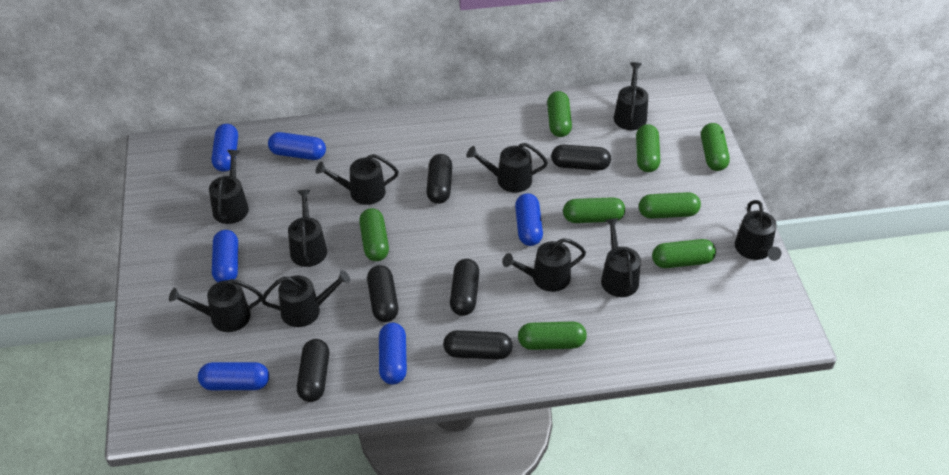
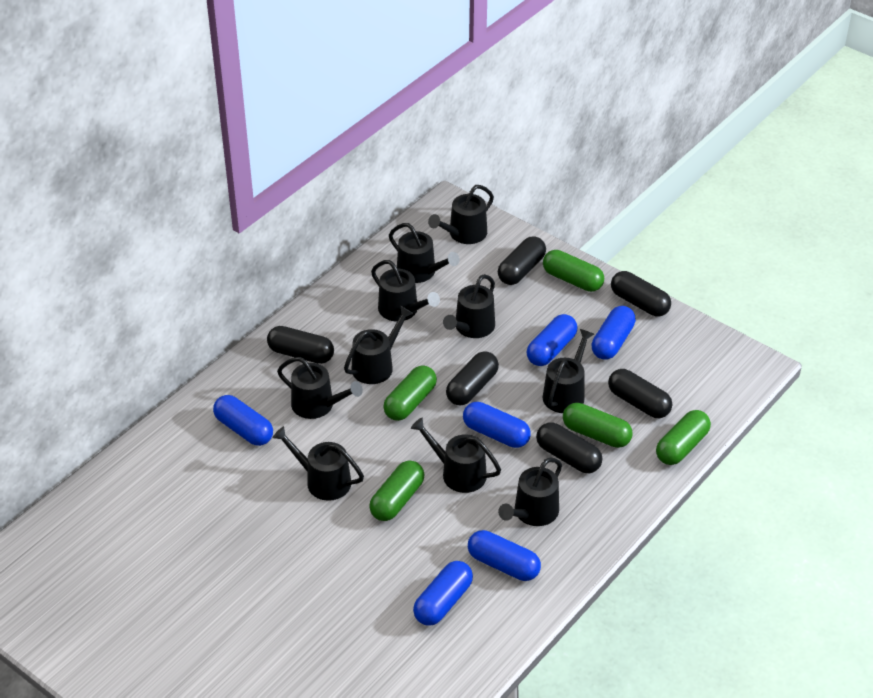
green capsule: [359,208,389,261] [518,321,587,350] [547,91,572,137] [563,197,625,223] [636,124,660,172] [639,192,701,219] [652,239,716,268] [701,123,730,171] = 8 -> [369,460,424,521] [383,366,437,421] [543,250,604,292] [563,403,633,448] [656,410,711,465] = 5

